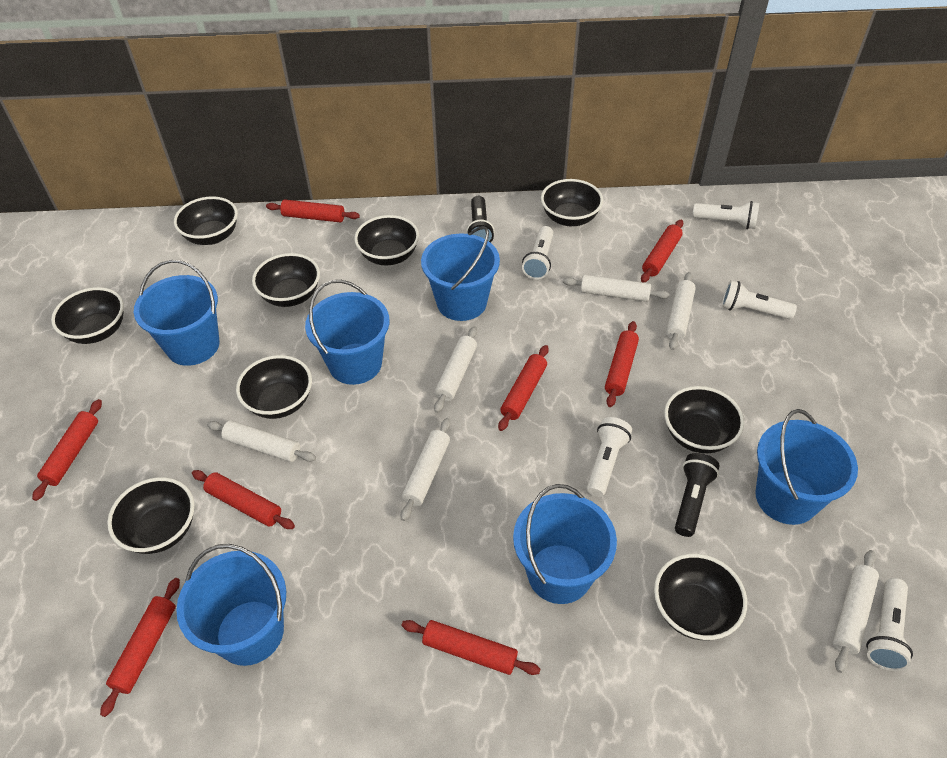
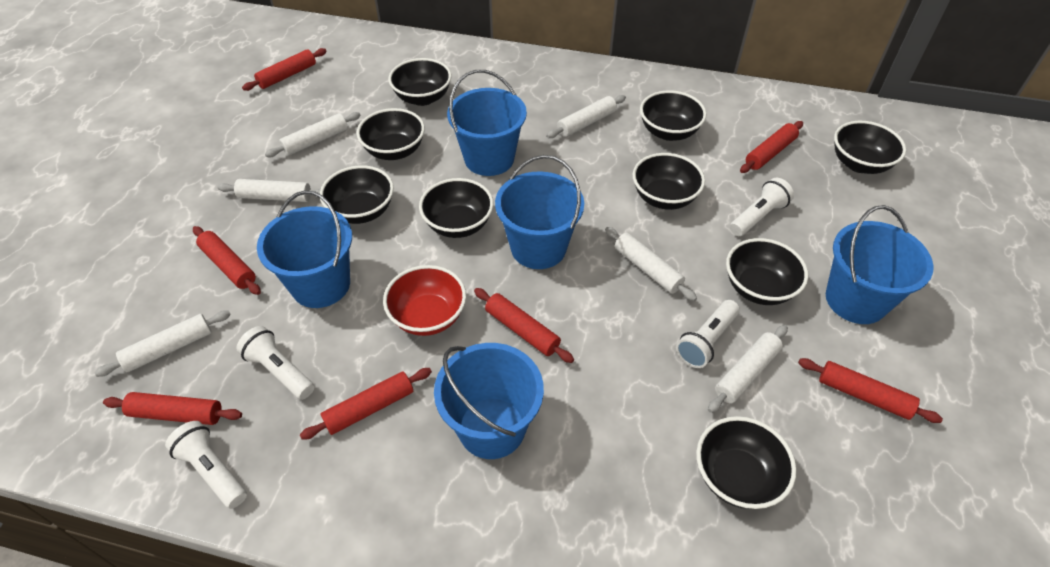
black flashlight: [466,196,495,243] [675,453,720,537] = 2 -> none = 0
blue bucket: [134,260,219,366] [176,544,286,666] [305,280,390,385] [421,226,500,321] [513,484,617,604] [755,409,858,525] = 6 -> [257,190,352,308] [434,343,544,459] [447,70,527,176] [495,155,584,269] [826,205,933,324] = 5
red bowl: none = 0 -> [383,265,466,336] = 1
red rolling pin: [32,399,102,501] [100,578,180,717] [192,470,295,529] [266,200,360,222] [402,620,540,675] [498,345,549,431] [605,321,639,407] [641,220,683,283] = 8 -> [103,392,242,425] [193,226,261,295] [242,48,327,91] [300,368,432,440] [474,288,574,363] [740,121,803,173] [798,358,943,423] = 7
white flashlight: [522,226,553,280] [587,417,632,497] [692,201,759,229] [722,280,797,319] [866,578,913,671] = 5 -> [165,421,247,509] [236,326,314,400] [676,300,740,368] [730,178,794,236] = 4

